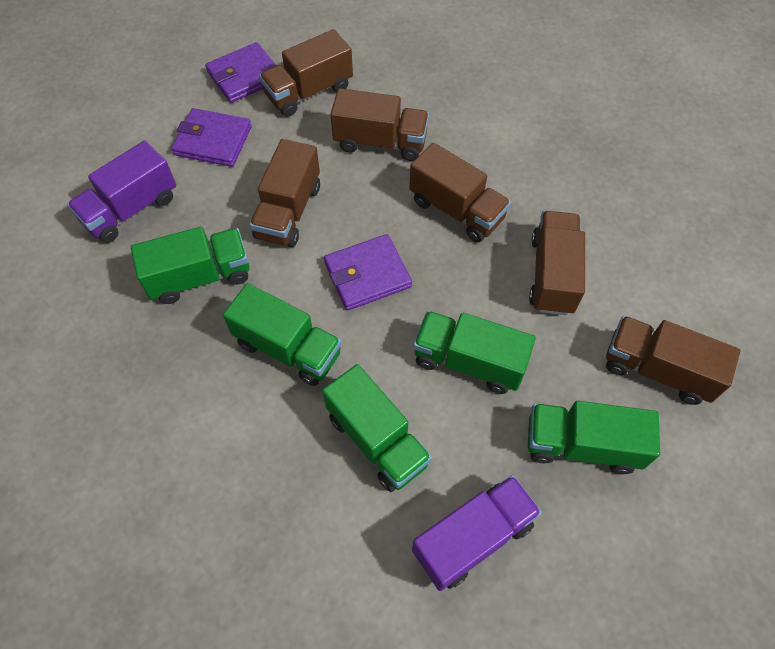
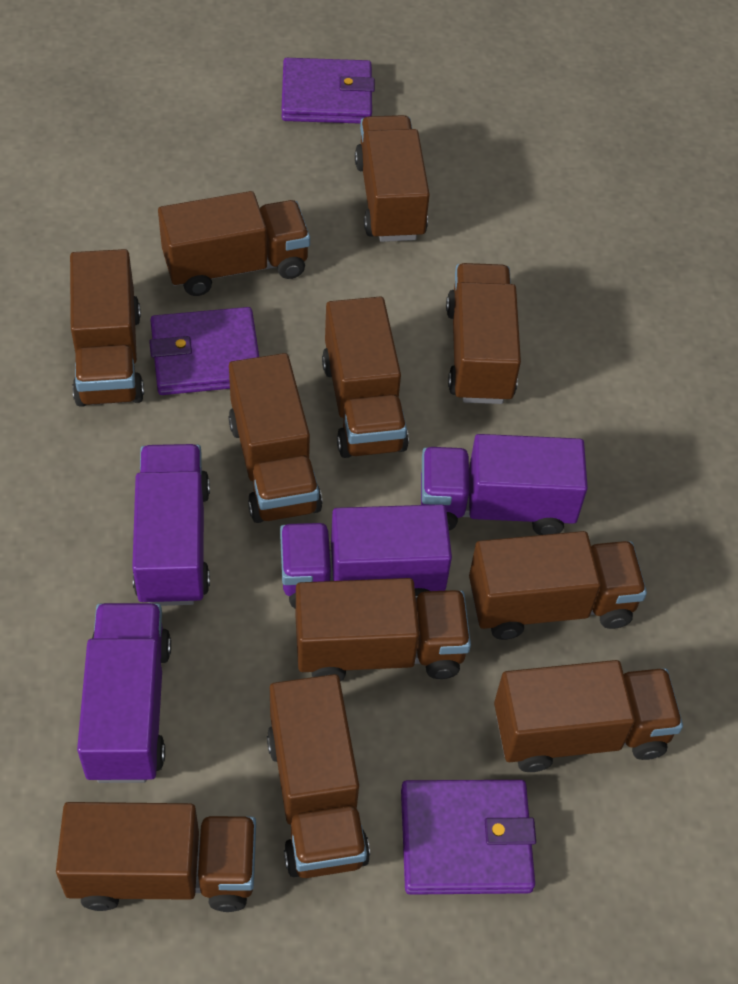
brown truck: [249,139,320,247] [259,29,353,117] [330,88,429,161] [409,143,511,242] [529,211,585,315] [606,316,740,405] = 6 -> [56,802,256,912] [70,249,144,407] [158,191,310,296] [229,353,322,523] [267,674,370,878] [296,578,471,682] [322,297,409,458] [355,115,430,242] [446,263,521,404] [469,531,647,640] [494,660,683,772] = 11
green truck: [131,227,249,304] [223,283,342,386] [322,364,432,492] [413,311,536,394] [528,401,660,474] = 5 -> none = 0
purple truck: [67,140,176,243] [412,475,542,591] = 2 -> [77,603,171,783] [132,444,210,606] [280,504,452,609] [421,434,588,535] = 4

